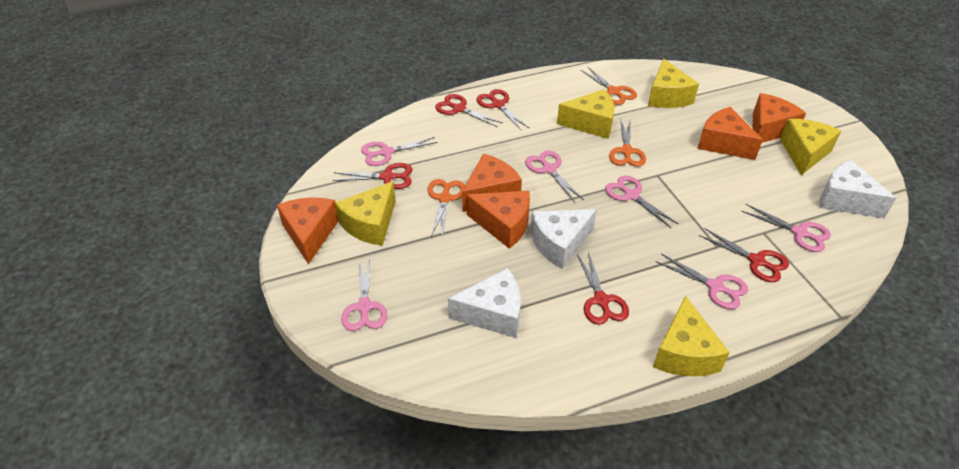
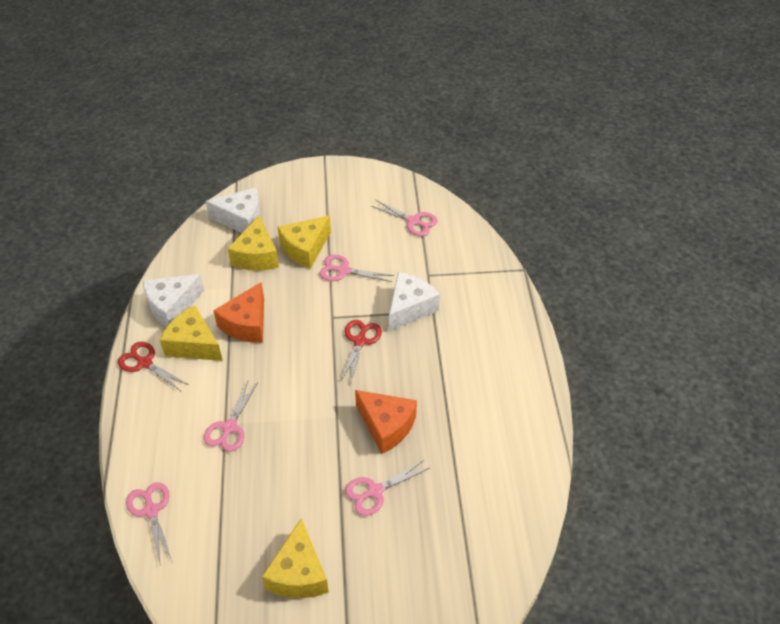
orange cheese: [277,197,339,265] [462,154,522,212] [466,191,530,249] [697,107,763,160] [753,93,806,143] = 5 -> [213,282,264,343] [355,390,417,454] = 2
orange scissors: [427,179,465,238] [581,67,637,105] [609,119,646,167] = 3 -> none = 0
pink scissors: [341,258,387,331] [361,137,438,166] [525,151,584,203] [605,175,678,228] [657,254,748,309] [741,204,831,252] = 6 -> [126,482,172,564] [204,381,258,452] [319,255,394,282] [345,459,431,516] [371,200,438,236] = 5
red scissors: [332,163,412,189] [435,94,503,127] [476,89,529,131] [577,252,629,325] [699,228,789,282] = 5 -> [118,341,189,391] [340,320,382,385] = 2
yellow cheese: [335,181,396,246] [557,89,614,139] [648,59,699,108] [653,296,730,376] [780,119,841,175] = 5 -> [160,305,223,361] [227,215,279,271] [262,518,329,598] [278,215,331,269] = 4

